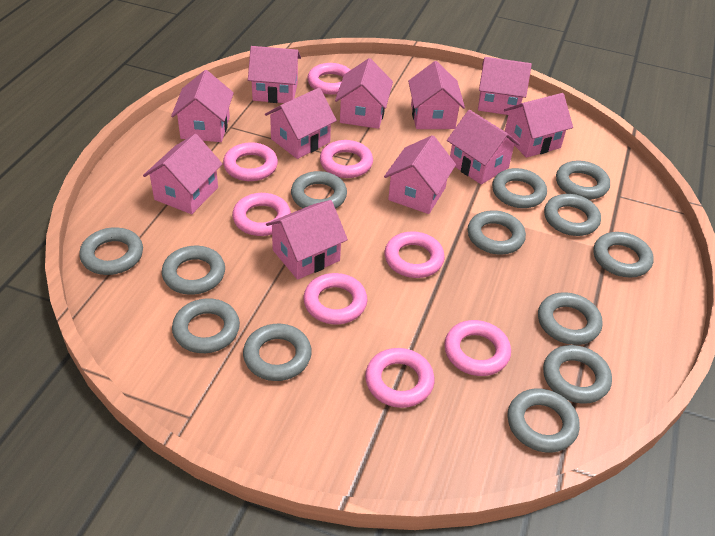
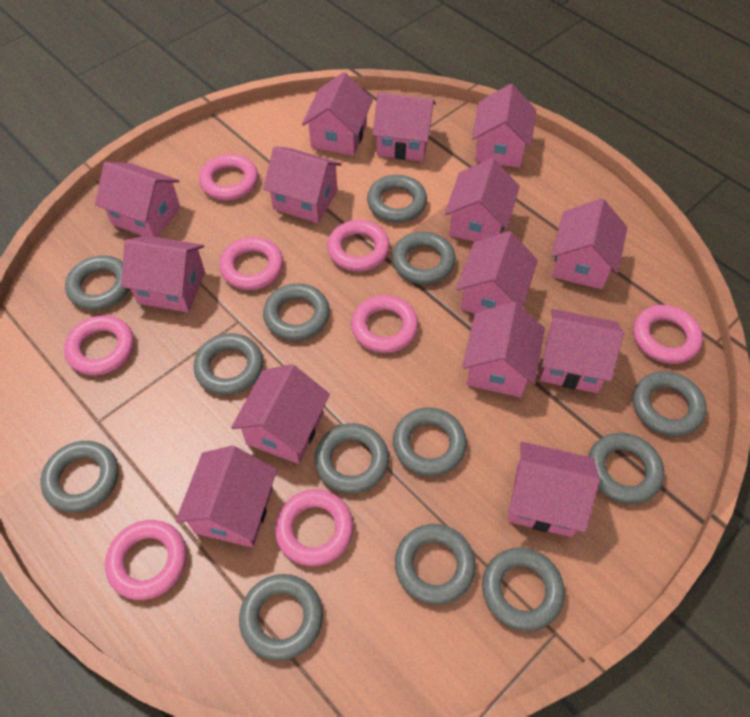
pink house: [143,134,222,214] [171,70,234,142] [248,46,301,103] [265,88,337,159] [266,200,348,280] [335,58,393,129] [384,135,456,214] [408,61,465,129] [447,110,520,185] [478,57,532,115] [504,93,573,158] = 11 -> [95,162,180,237] [121,236,205,312] [176,446,277,547] [231,364,330,464] [263,146,342,223] [302,72,373,156] [372,93,436,161] [445,158,520,242] [456,231,538,314] [462,301,545,397] [472,84,536,168] [508,442,600,537] [540,309,624,393] [552,198,627,290] = 14

